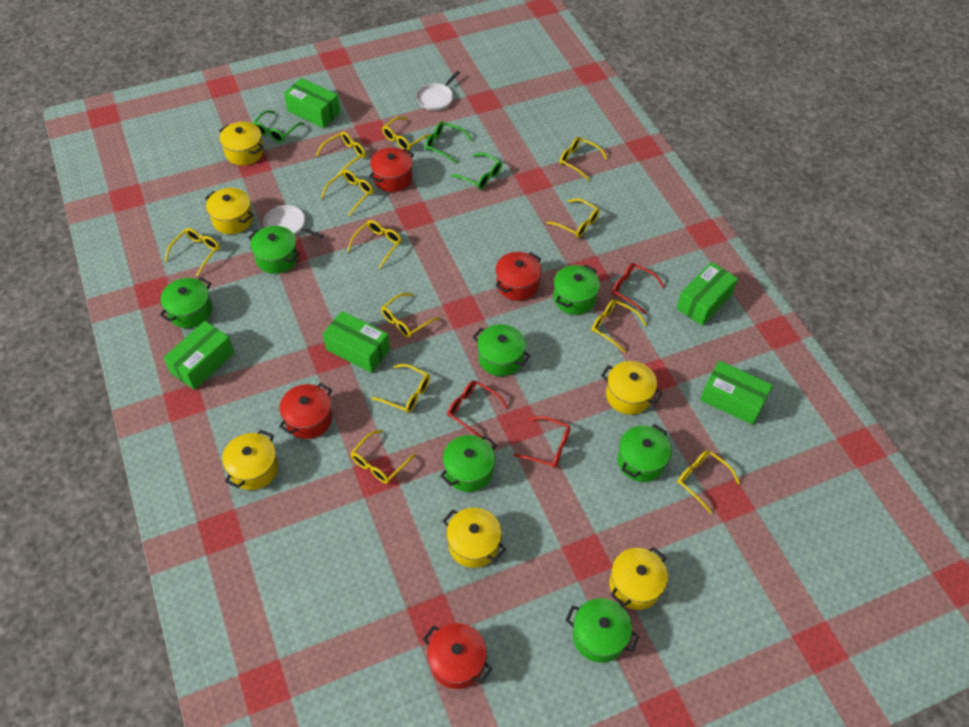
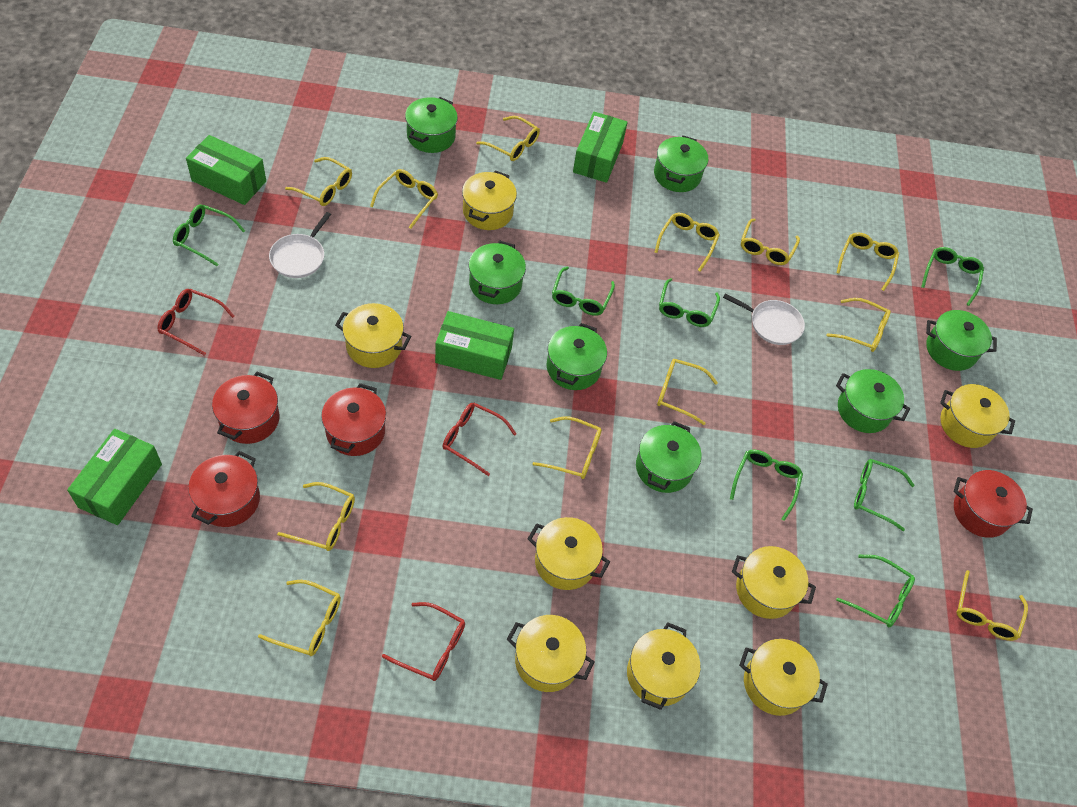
green box: [163,321,235,390] [284,78,340,128] [323,311,390,373] [676,262,738,326] [700,360,773,425] = 5 -> [67,429,162,525] [186,135,266,205] [435,311,514,380] [573,112,628,183] = 4
green glasses: [253,110,304,143] [425,122,473,163] [451,152,502,189] = 3 -> [173,204,245,266] [552,267,615,316] [659,278,720,327] [730,450,803,521] [836,555,915,627] [854,459,914,531] [921,247,984,306] = 7
yellow pot: [205,188,253,234] [219,122,264,165] [222,430,278,490] [443,508,506,568] [601,361,663,415] [609,547,668,610] = 6 -> [335,303,412,368] [462,170,517,230] [507,615,594,692] [528,517,610,590] [627,622,700,710] [732,546,816,619] [739,639,828,716] [940,384,1015,448] = 8

